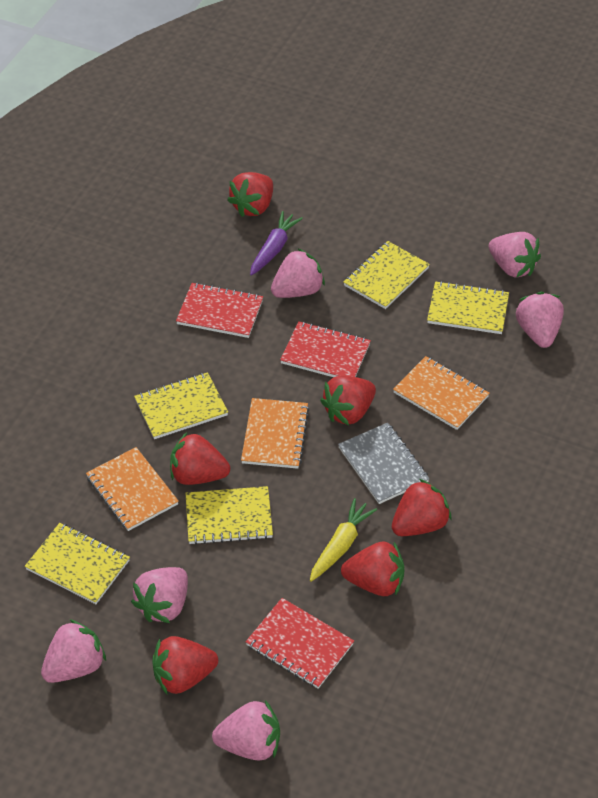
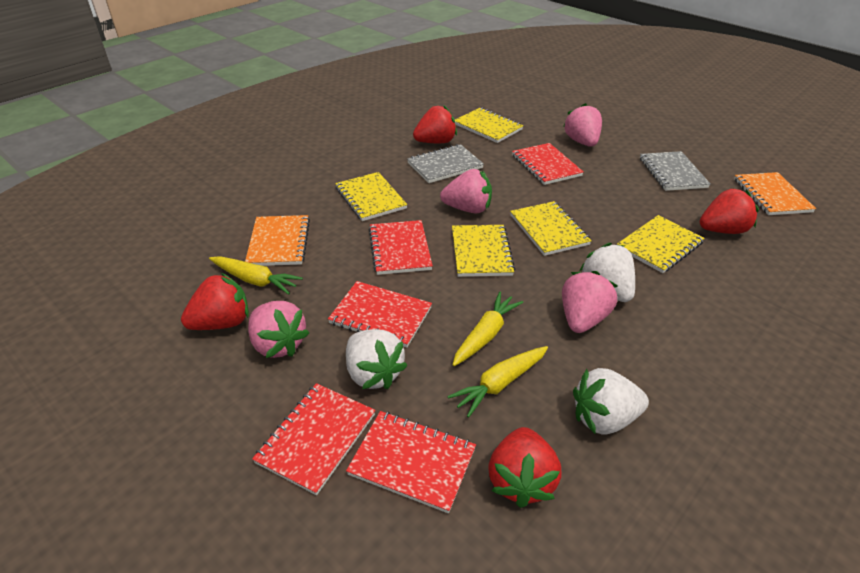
grey notebook: [338,423,429,504] = 1 -> [407,144,484,183] [640,151,711,191] = 2
orange notebook: [86,447,179,531] [241,398,310,469] [393,356,489,430] = 3 -> [245,215,310,266] [734,172,816,215] = 2
pink strawberry: [41,619,106,683] [131,567,188,623] [212,700,280,761] [271,249,325,298] [489,232,541,277] [516,292,564,348] = 6 -> [248,301,309,358] [440,169,492,214] [562,271,617,333] [563,103,602,147] = 4
purple carrot: [250,211,303,276] = 1 -> none = 0
red notebook: [176,283,263,338] [246,598,354,689] [280,321,371,377] = 3 -> [252,383,376,495] [328,281,432,348] [346,411,476,513] [369,220,433,275] [512,143,584,185] = 5
red strawberry: [152,636,218,695] [170,432,230,485] [227,172,273,217] [320,375,376,425] [341,542,405,596] [392,479,451,536] = 6 -> [181,273,249,330] [413,106,457,143] [488,427,562,508] [700,189,759,234] = 4
white strawberry: none = 0 -> [346,329,408,389] [573,368,649,435] [580,243,635,302] = 3
yellow carrot: [310,498,377,582] = 1 -> [209,256,303,295] [447,346,548,418] [452,292,523,366] = 3

